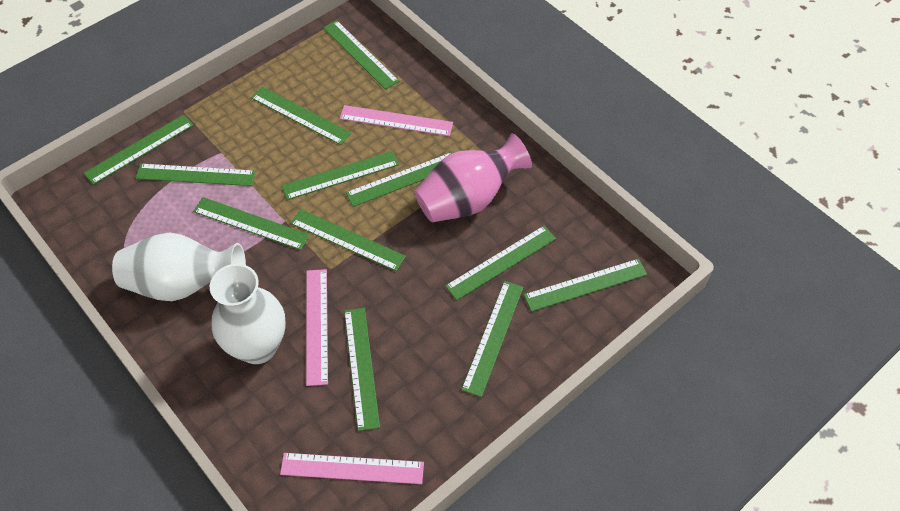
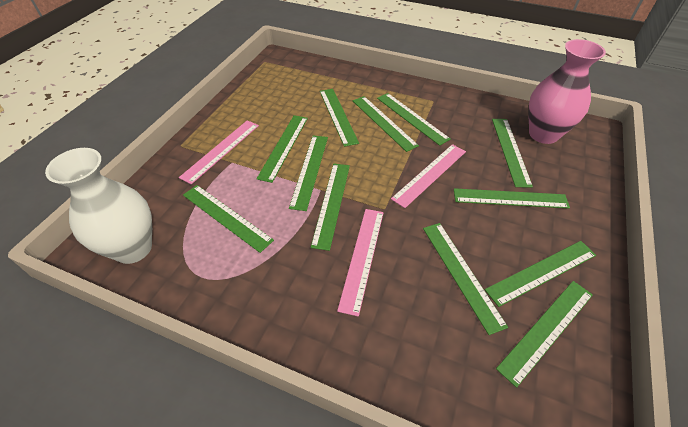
white vase: [112,232,246,301] [210,264,286,364] = 2 -> [45,148,152,264] = 1

